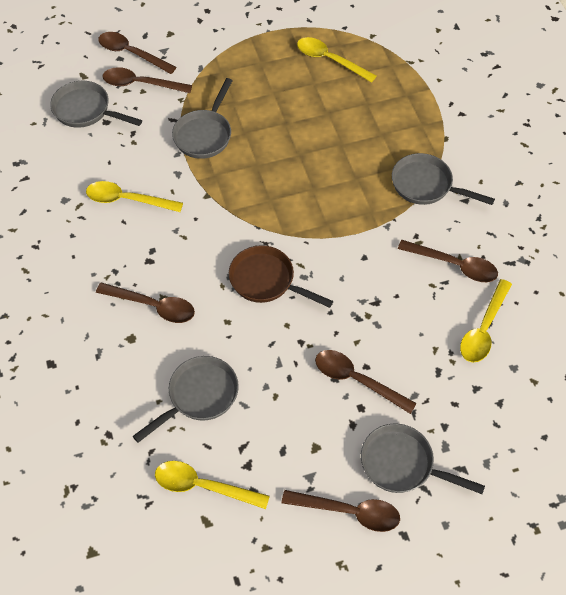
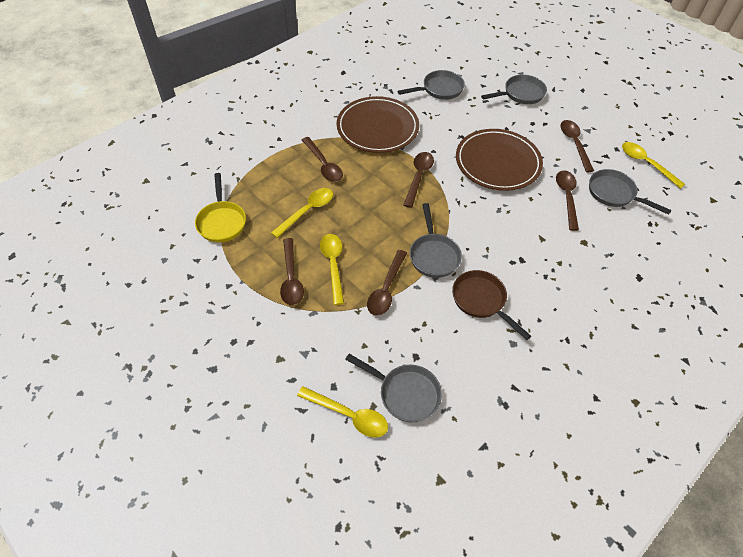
brown plate: none = 0 -> [337,96,419,153] [456,129,543,191] = 2
yellow pan: none = 0 -> [195,173,246,243] = 1

